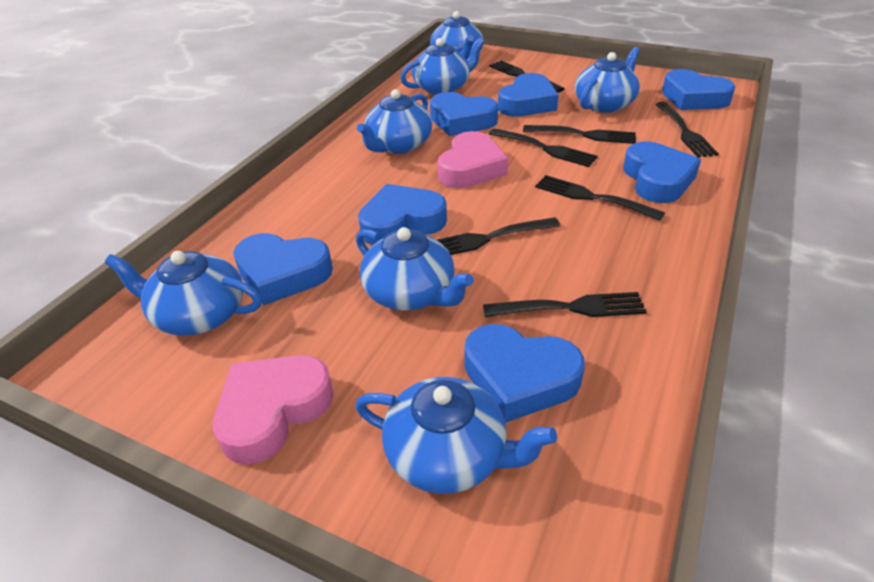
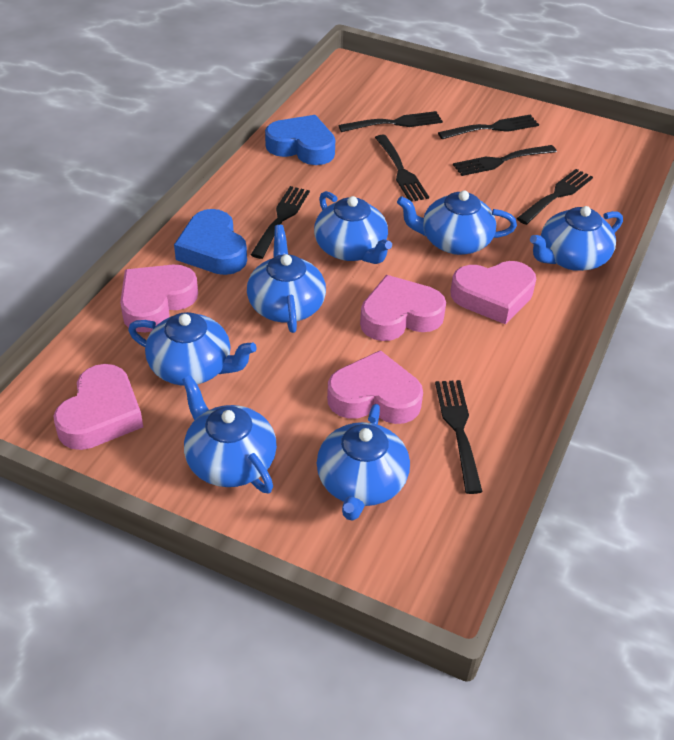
blue heart: [233,233,333,305] [358,184,447,245] [430,92,498,136] [464,324,585,423] [498,73,559,117] [623,141,701,203] [662,69,736,110] = 7 -> [174,209,247,275] [265,115,335,165] = 2
pink heart: [213,355,334,465] [437,131,508,188] = 2 -> [53,364,143,450] [120,265,198,332] [327,350,423,424] [360,275,446,341] [450,261,536,324] = 5

